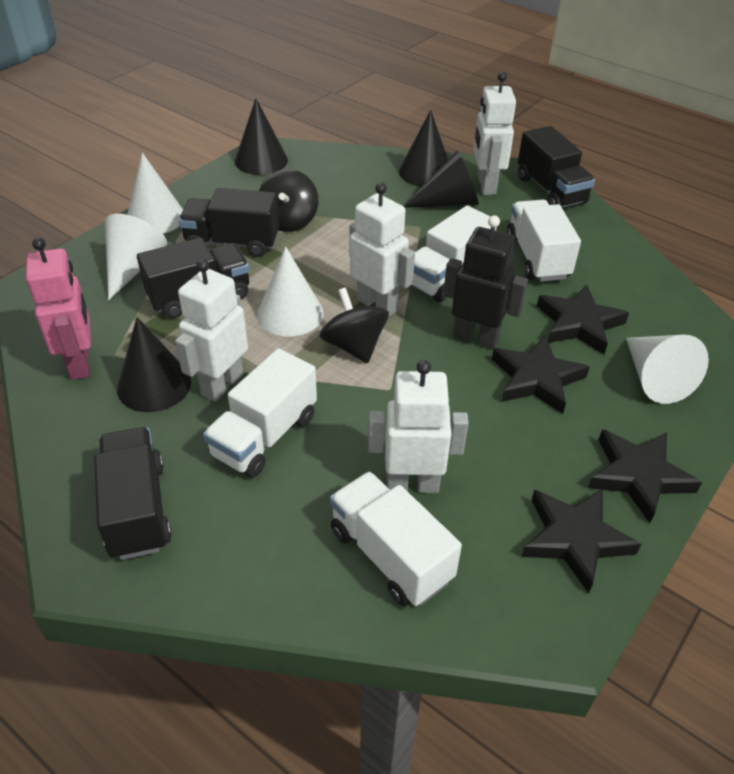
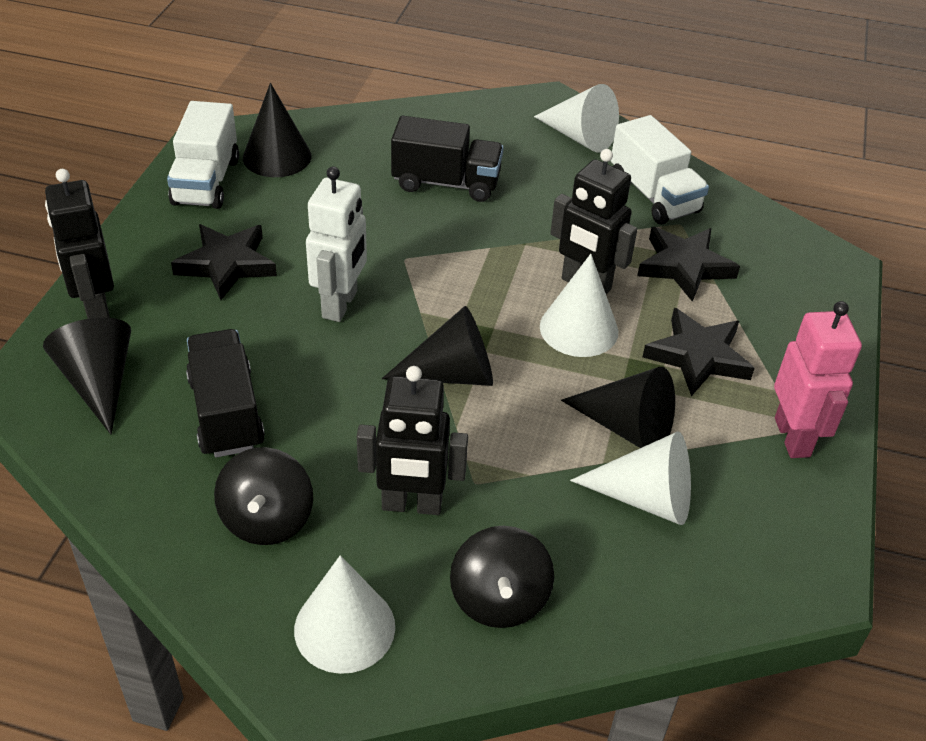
black robot: [443,215,528,350] = 1 -> [45,169,114,319] [357,366,468,515] [550,149,637,294] = 3
black star: [492,335,589,414] [522,488,641,593] [537,285,629,354] [588,429,702,523] = 4 -> [171,224,277,300] [637,227,740,302] [643,308,755,396] = 3
black truck: [94,427,172,560] [137,238,250,319] [179,188,280,257] [518,126,595,207] = 4 -> [186,329,265,457] [391,116,504,202] = 2
white robot: [175,259,248,402] [349,182,415,316] [368,360,468,493] [473,72,516,195] = 4 -> [306,167,367,322] = 1
white truck: [203,348,317,478] [330,471,462,606] [412,205,497,302] [507,200,581,282] = 4 -> [167,101,239,209] [611,115,709,225] = 2

